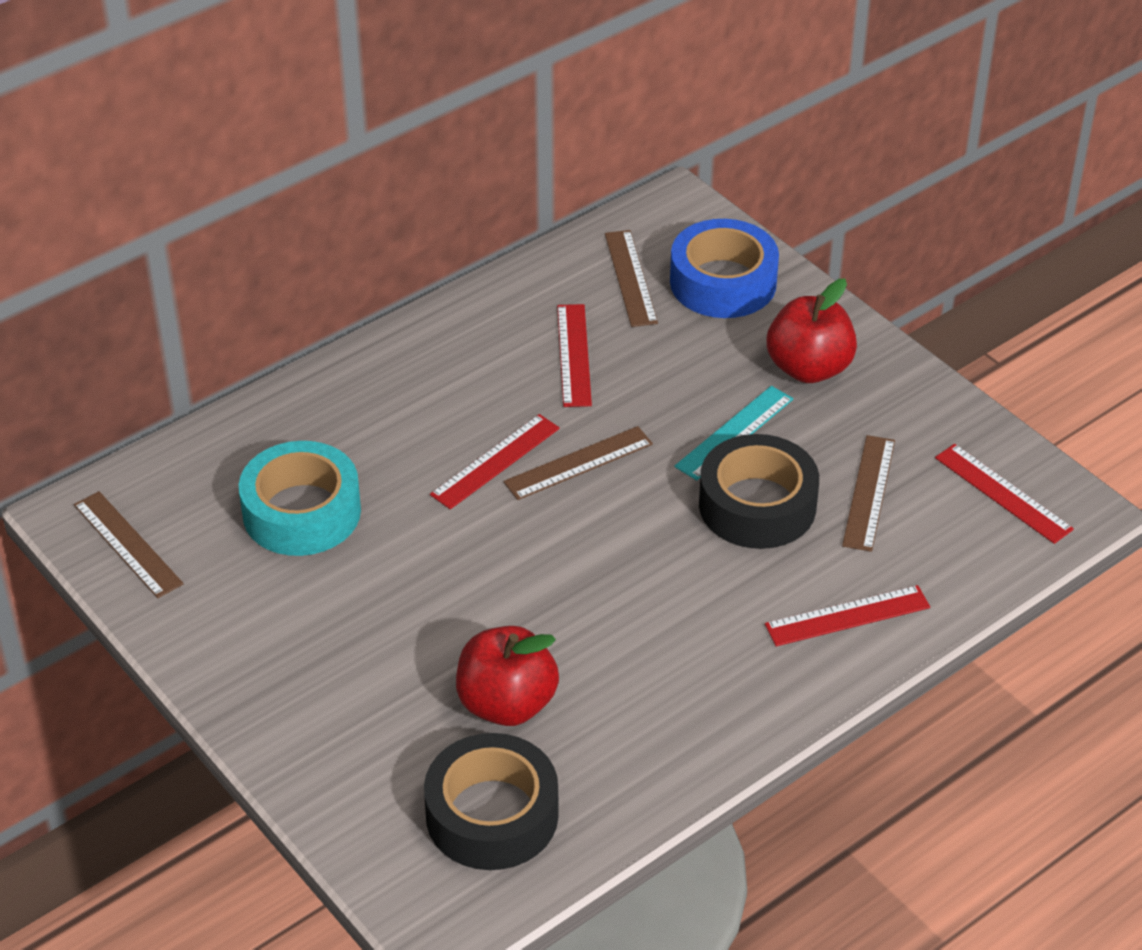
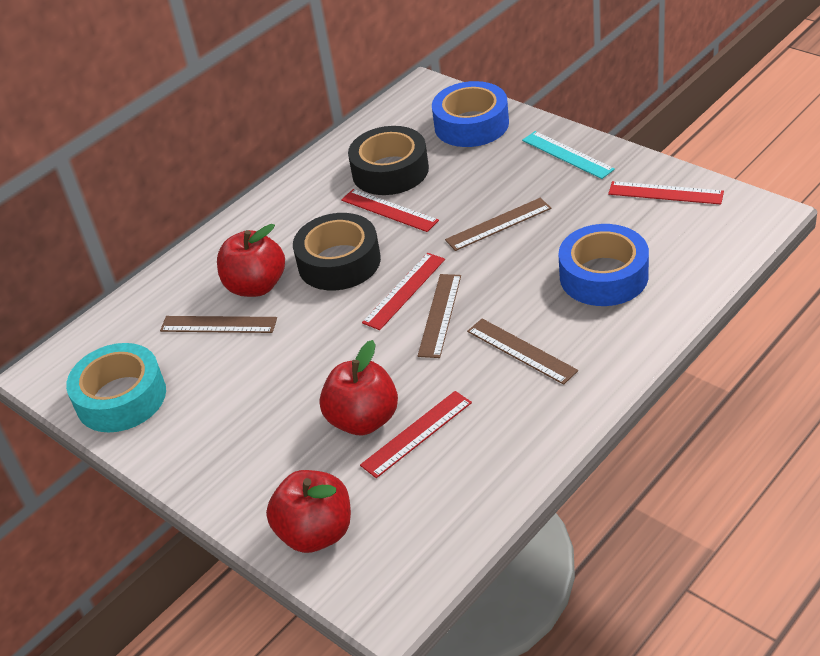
blue tape: [670,219,779,318] = 1 -> [432,81,509,147] [558,224,649,306] = 2
red apple: [456,626,559,726] [767,279,857,383] = 2 -> [217,224,285,297] [266,470,351,553] [320,340,398,435] = 3

